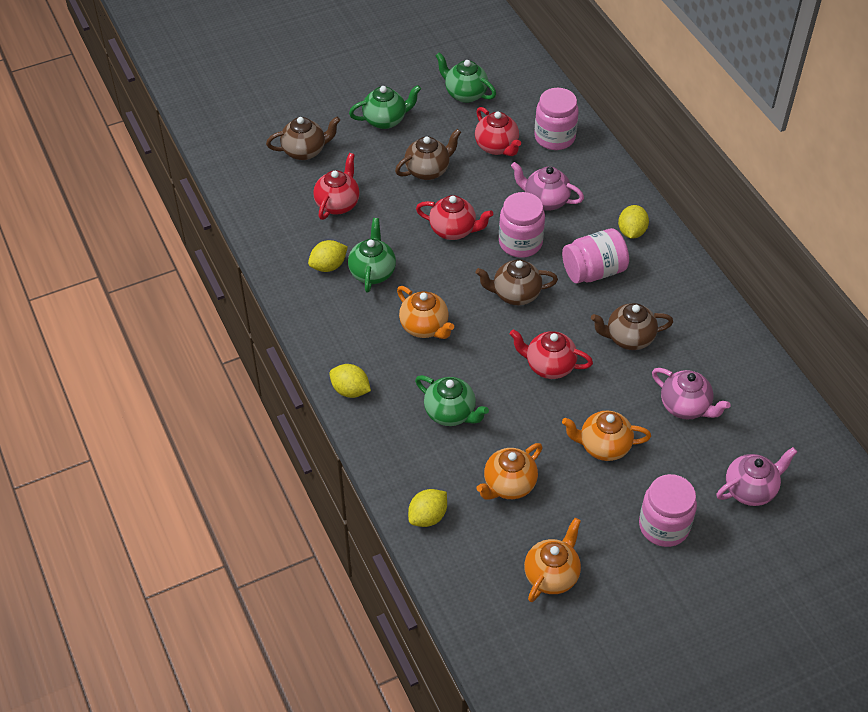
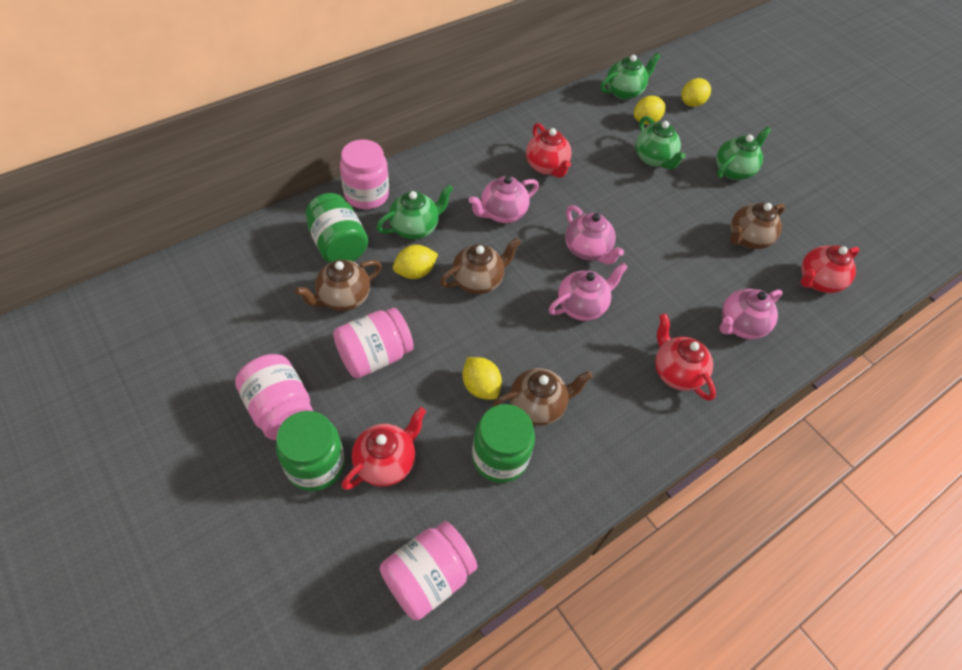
green jar: none = 0 -> [276,411,345,491] [306,193,368,263] [472,404,535,483] = 3
orange teapot: [397,286,454,339] [476,443,542,499] [524,518,581,602] [562,411,651,461] = 4 -> none = 0
pink teapot: [511,162,584,211] [652,368,731,419] [716,447,797,506] = 3 -> [469,176,539,223] [549,263,628,321] [565,205,624,264] [719,289,782,339] = 4

